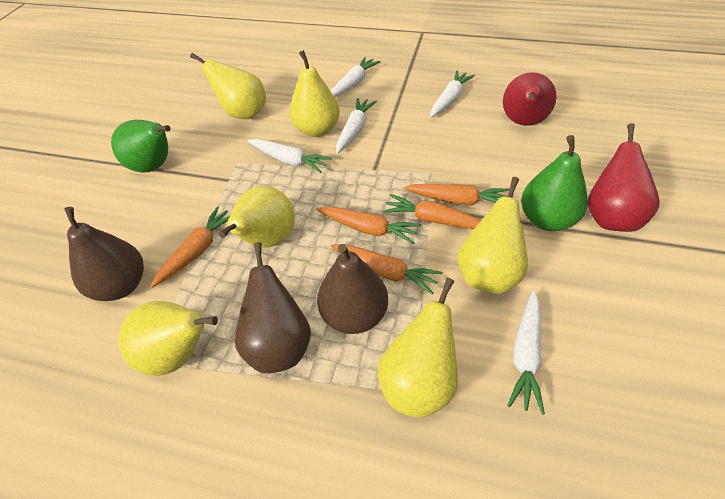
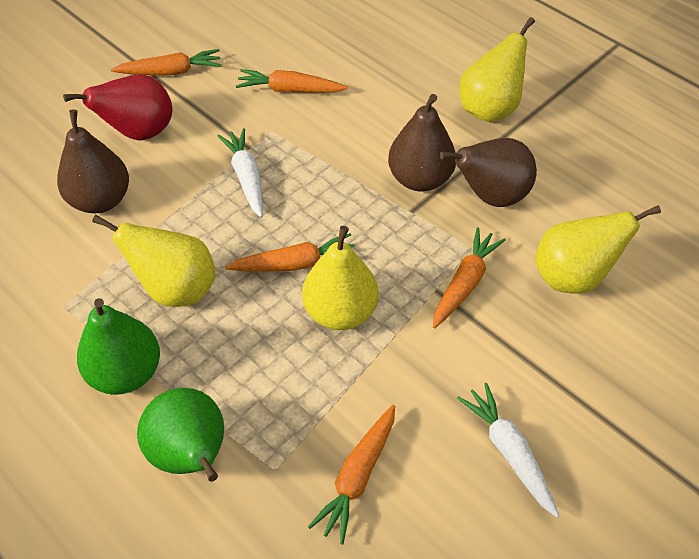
red pear: [503,72,557,126] [588,123,660,232] = 2 -> [63,74,172,140] = 1
white carrot: [248,139,332,173] [331,57,380,97] [336,98,377,154] [430,70,475,118] [507,291,545,415] = 5 -> [217,128,263,218] [457,383,559,518] = 2
yellow pear: [118,301,218,376] [190,53,266,119] [219,186,295,248] [289,50,340,137] [378,278,458,418] [458,177,528,294] = 6 -> [92,215,215,307] [302,226,379,330] [459,17,535,122] [535,205,661,294] = 4

